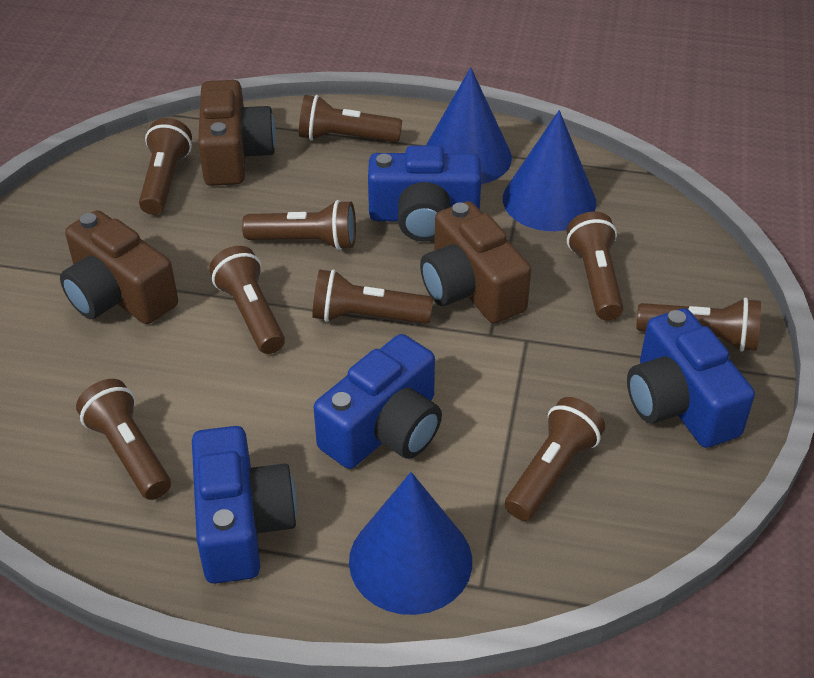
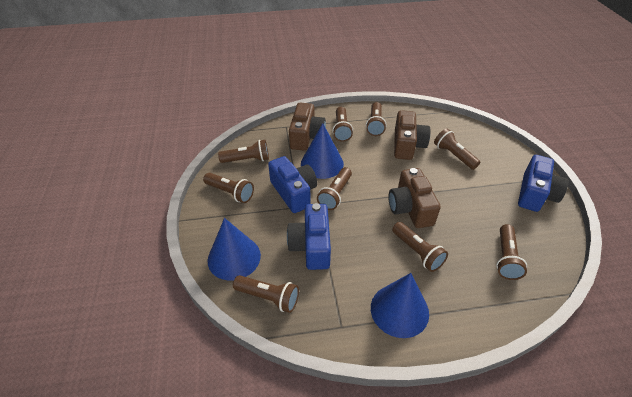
blue camera: [192,426,297,584] [314,334,442,469] [368,145,481,242] [627,308,755,448] = 4 -> [268,156,317,213] [287,203,331,270] [518,155,569,212] = 3

